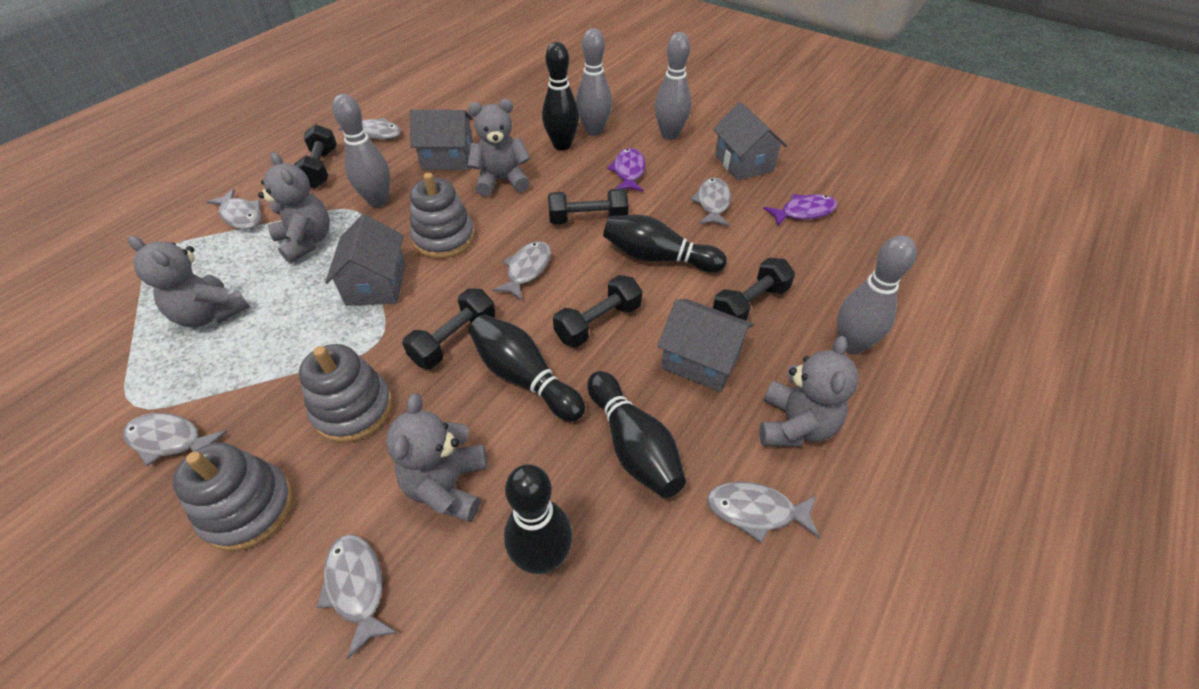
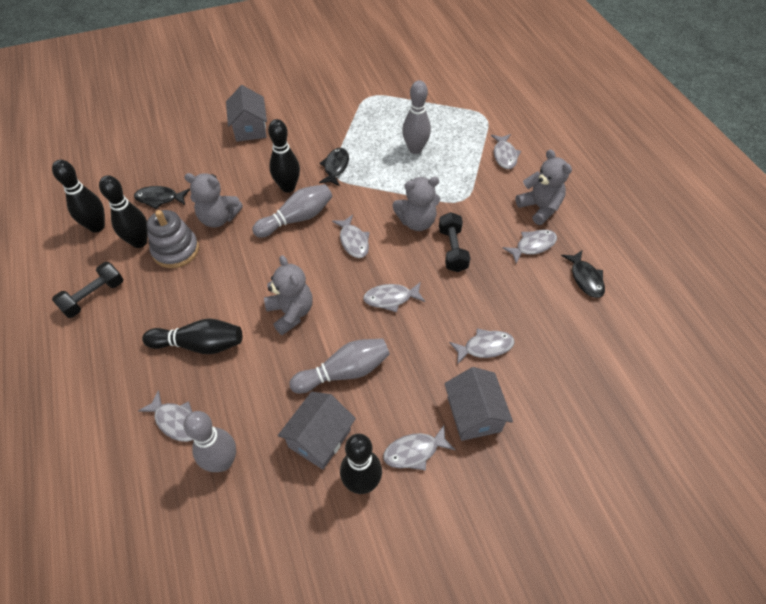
black dumbbell: [294,124,337,188] [402,288,496,369] [548,189,628,224] [553,275,642,347] [713,258,795,321] = 5 -> [52,262,124,318] [439,212,470,272] = 2
black fish: none = 0 -> [134,186,190,210] [319,148,349,186] [561,250,605,298] = 3
grey house: [325,214,406,306] [410,110,473,170] [657,299,754,392] [713,102,787,180] = 4 -> [226,85,267,142] [278,392,356,470] [444,367,513,441] = 3
grey stacking toy: [173,443,294,551] [299,344,393,443] [410,173,475,259] = 3 -> [147,210,199,268] = 1
grey teddy bear: [128,236,250,327] [258,152,330,263] [386,394,487,522] [467,99,530,197] [760,336,859,447] = 5 -> [184,173,243,228] [264,255,313,335] [392,177,440,231] [515,149,572,225] = 4
purple fish: [607,148,645,192] [763,194,838,227] = 2 -> none = 0

